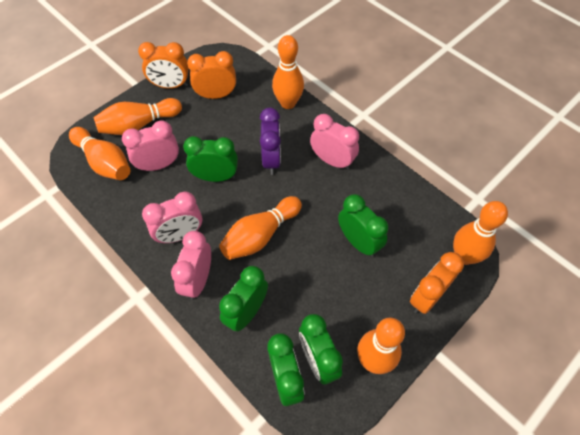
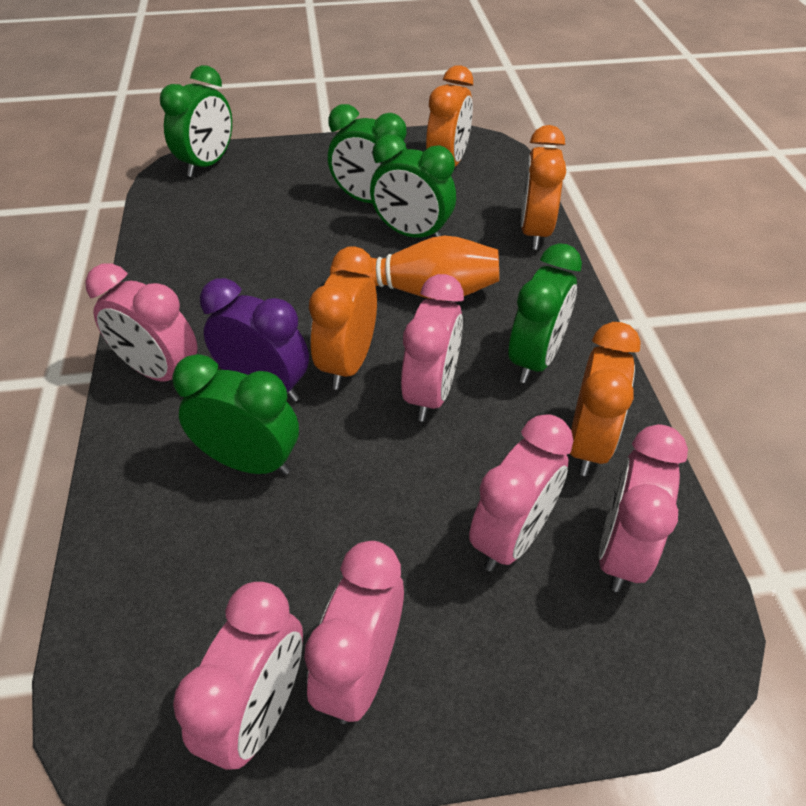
orange bowling pin: [69,127,130,180] [94,98,182,135] [219,196,302,260] [272,35,304,109] [357,318,405,374] [453,201,508,265] = 6 -> [330,236,499,301] = 1
orange clock: [138,42,189,89] [187,51,236,99] [410,252,464,314] = 3 -> [309,247,377,390] [426,65,473,167] [521,125,566,250] [570,322,641,476] = 4
pink clock: [122,120,179,171] [142,191,202,243] [171,231,211,300] [310,114,359,170] = 4 -> [85,264,197,382] [173,582,303,770] [304,541,404,724] [401,274,464,422] [469,414,573,572] [599,424,688,592] = 6

